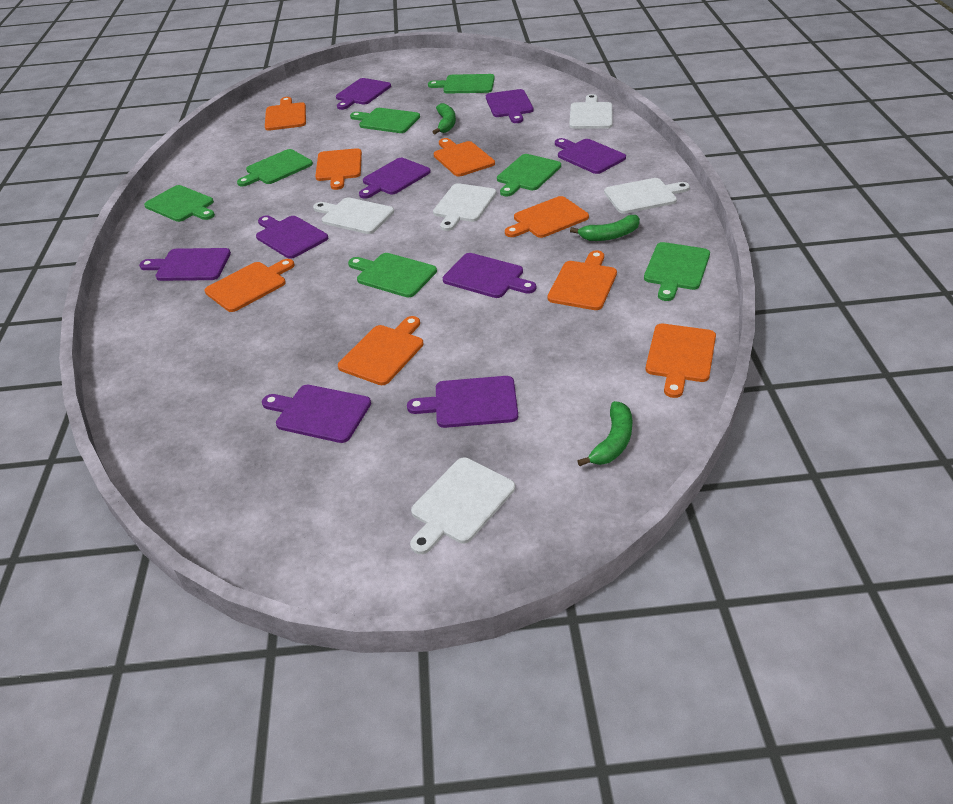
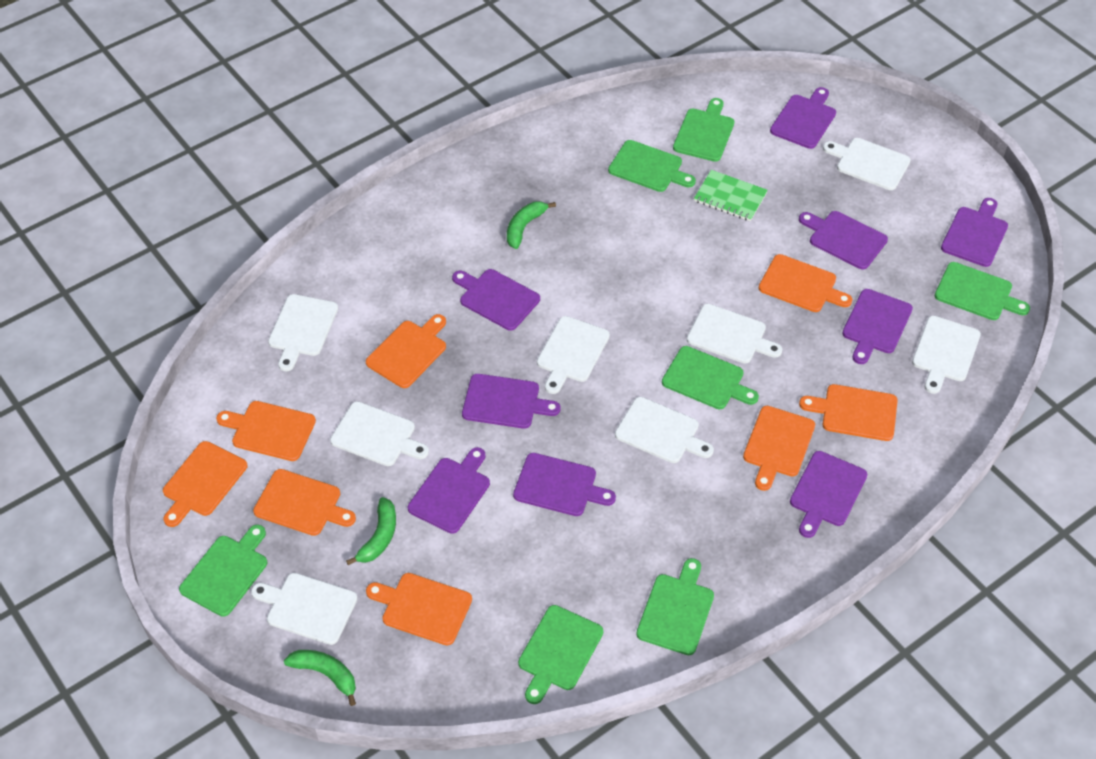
green notebook: none = 0 -> [694,170,768,221] = 1
white cutting board: [313,198,394,234] [410,457,515,554] [433,183,497,231] [569,94,613,129] [604,178,690,214] = 5 -> [251,573,358,645] [268,294,338,371] [330,401,429,466] [537,316,610,394] [615,397,714,463] [687,304,782,363] [823,138,911,190] [912,316,981,394] = 8

